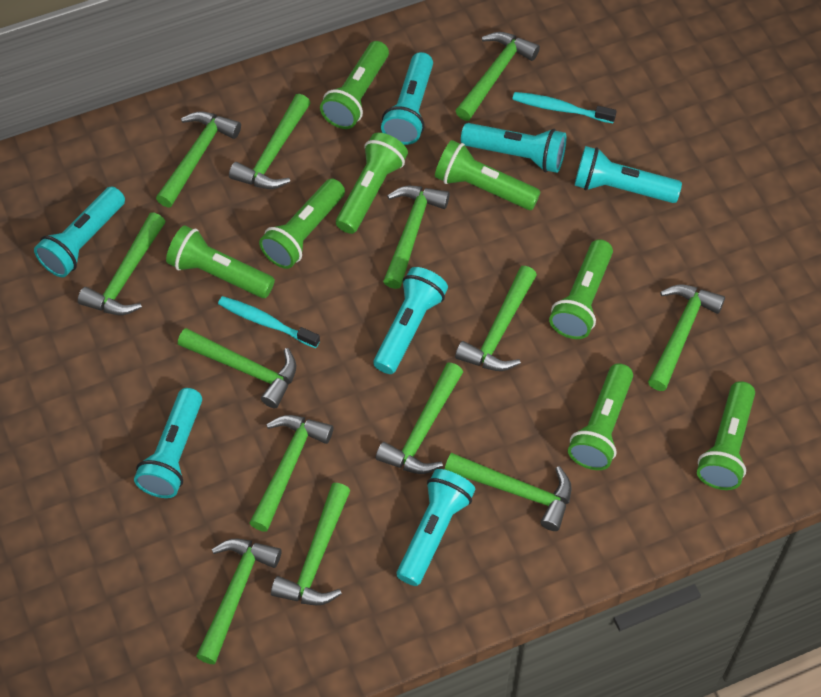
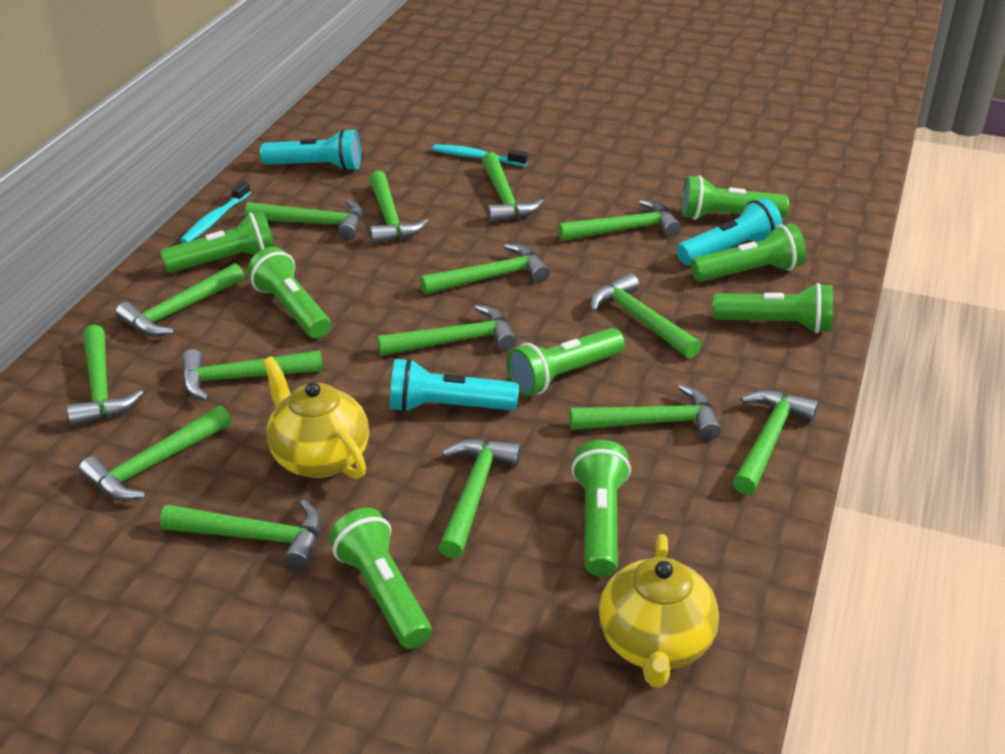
green hammer: [78,212,166,315] [156,111,241,208] [178,328,296,408] [196,539,281,664] [229,94,311,189] [250,415,333,532] [271,483,351,605] [376,363,463,474] [383,186,450,289] [445,453,572,531] [455,32,540,121] [455,266,537,371] [648,285,725,391] = 13 -> [67,325,143,427] [79,406,231,501] [115,263,244,337] [160,499,322,570] [181,349,323,401] [245,199,363,240] [369,170,429,244] [377,305,517,356] [420,244,550,295] [438,439,522,559] [482,152,544,223] [558,200,681,241] [570,384,721,440] [590,273,701,359] [733,390,819,495] = 15
turquoise flashlight: [34,186,125,277] [134,388,202,498] [373,267,448,374] [381,52,433,145] [397,469,475,586] [461,123,566,173] [574,146,682,203] = 7 -> [260,129,361,171] [390,358,519,412] [677,198,783,265] = 3
yellow teapot: none = 0 -> [262,356,369,479] [599,534,719,688] = 2

